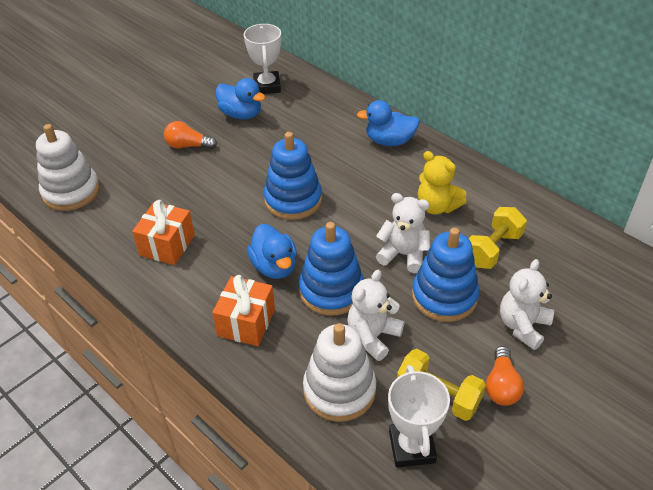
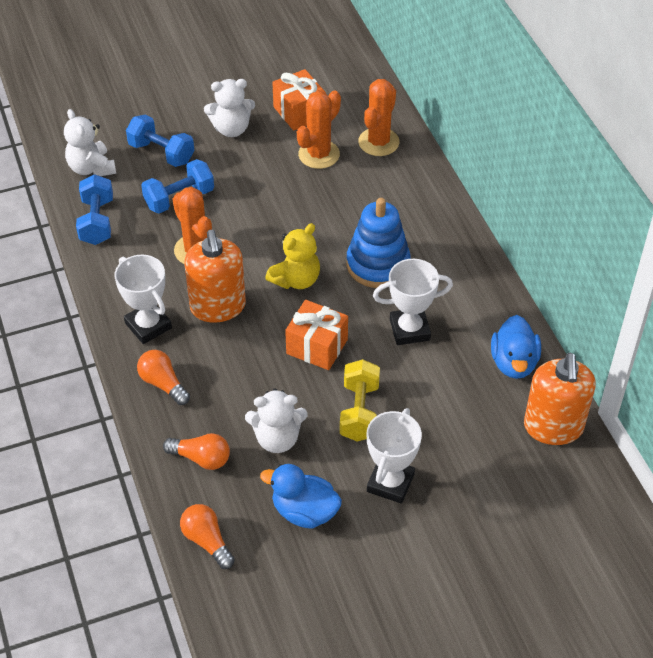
blue duck: [216,78,265,119] [247,224,297,279] [357,100,420,146] = 3 -> [260,464,342,529] [491,315,541,379] = 2
blue dumbbell: none = 0 -> [76,174,113,245] [126,115,194,167] [141,159,214,213] = 3
blue stacking toy: [264,132,322,220] [299,222,364,316] [412,227,479,322] = 3 -> [346,198,410,288] = 1
orange cactus: none = 0 -> [173,187,212,264] [297,90,341,169] [358,79,399,156] = 3
orange light bulb: [164,121,217,149] [486,346,524,406] = 2 -> [137,350,190,405] [163,433,230,470] [180,504,235,569] = 3
orange soap dispenser: none = 0 -> [184,230,246,323] [524,353,596,445] = 2
white stacking toy: [36,124,100,211] [303,323,376,422] = 2 -> none = 0
white trophy: [244,24,281,94] [388,365,450,468] = 2 -> [115,255,172,344] [367,408,422,504] [373,259,453,345] = 3
yellow dumbbell: [397,349,486,421] [469,207,527,269] = 2 -> [340,359,380,441] = 1

